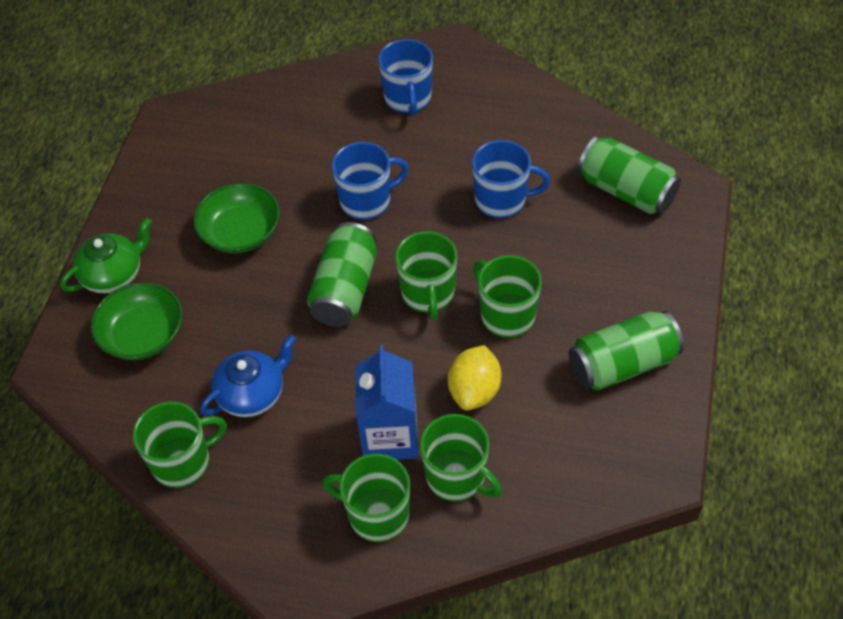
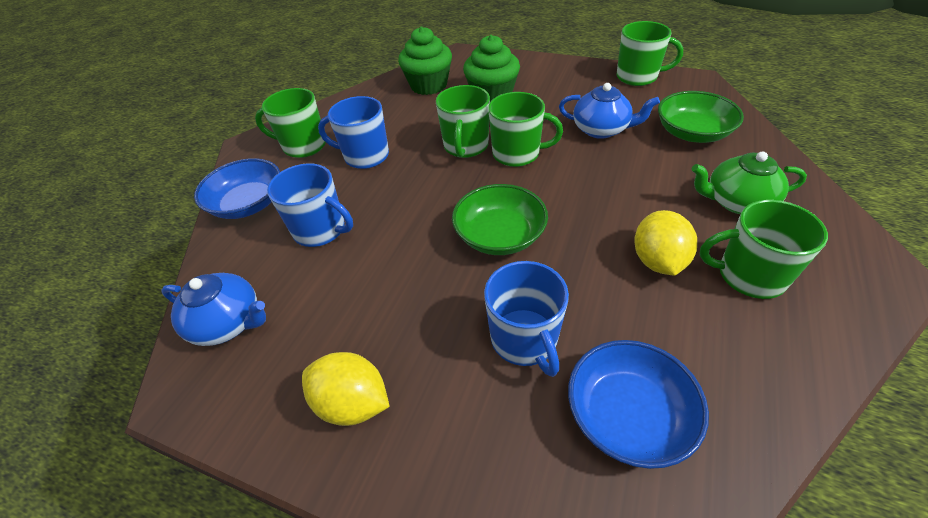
blue bowl: none = 0 -> [194,158,280,219] [568,340,709,469] = 2
blue carton: [355,345,418,460] = 1 -> none = 0
blue teapot: [200,335,296,417] = 1 -> [161,273,266,346] [559,83,660,139] = 2
green can: [307,222,377,327] [569,311,684,391] [578,136,681,214] = 3 -> none = 0
green cupcake: none = 0 -> [398,26,452,95] [463,35,520,102] = 2
yellow lemon: [448,345,501,411] = 1 -> [302,352,390,426] [634,210,697,276] = 2

